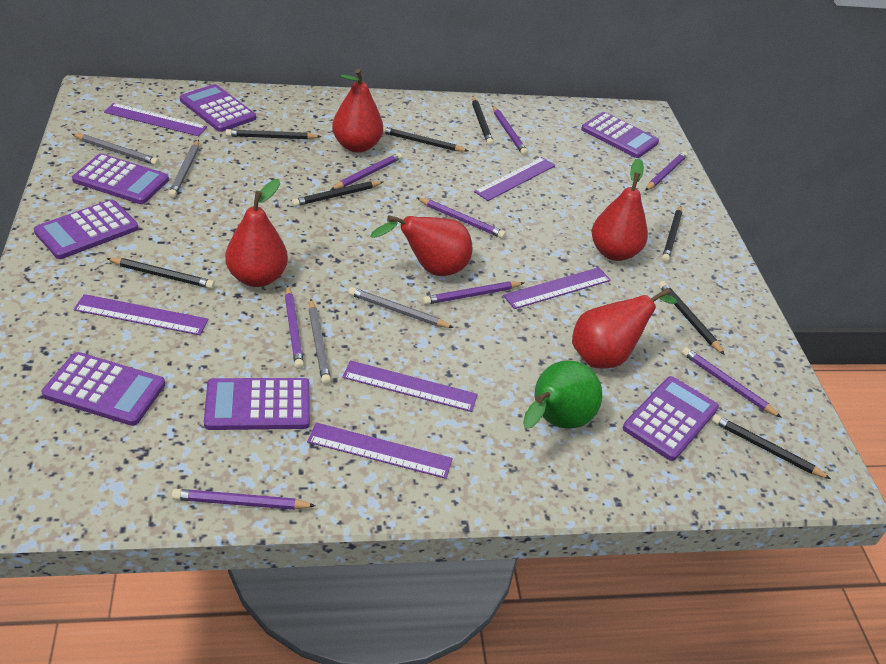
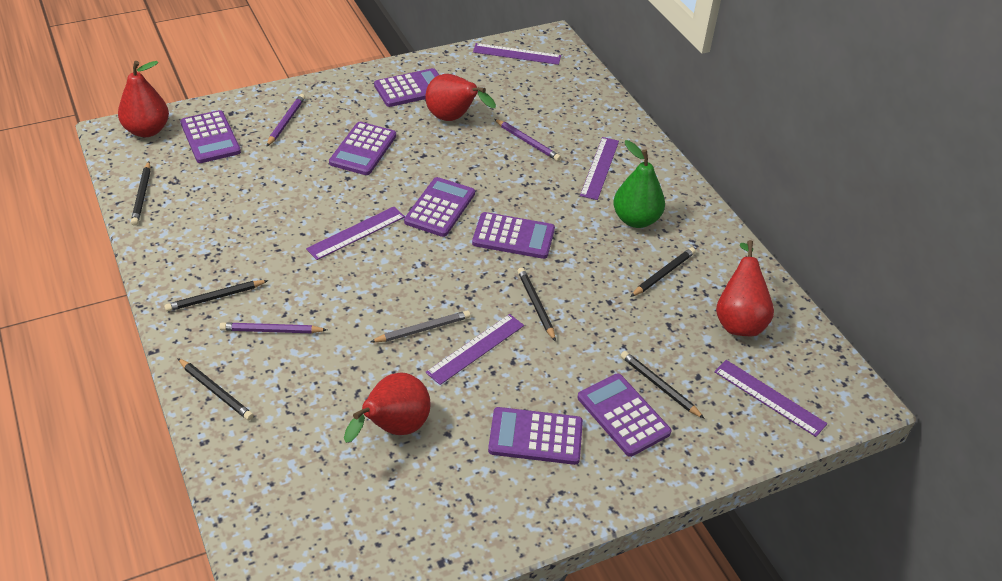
black pencil: [106,258,215,289] [225,129,321,140] [292,181,383,207] [383,126,468,152] [472,97,494,146] [658,281,725,355] [662,206,682,262] [712,414,831,479] = 8 -> [131,161,151,226] [164,280,269,312] [177,358,254,420] [518,267,556,342] [621,351,705,419] [631,247,696,297] = 6
grey pencil: [72,134,159,165] [168,140,199,198] [309,299,331,385] [348,287,454,328] = 4 -> [370,311,470,342] = 1
purple pencil: [172,489,316,510] [285,285,304,369] [331,153,402,190] [417,198,506,239] [423,281,524,305] [492,105,528,155] [645,151,687,191] [682,347,782,418] = 8 -> [219,322,327,333] [266,94,305,147] [494,119,561,161] = 3
purple ruler: [74,294,208,335] [104,103,207,136] [307,422,453,479] [342,360,478,412] [474,157,555,201] [503,267,611,309] = 6 -> [306,206,405,260] [426,314,524,385] [473,43,561,65] [580,137,619,200] [714,360,827,437] = 5
red pear: [225,179,288,287] [332,69,383,153] [370,215,472,276] [572,288,677,368] [592,158,648,261] = 5 -> [118,61,169,137] [344,373,431,443] [425,74,496,121] [716,240,774,336] = 4

